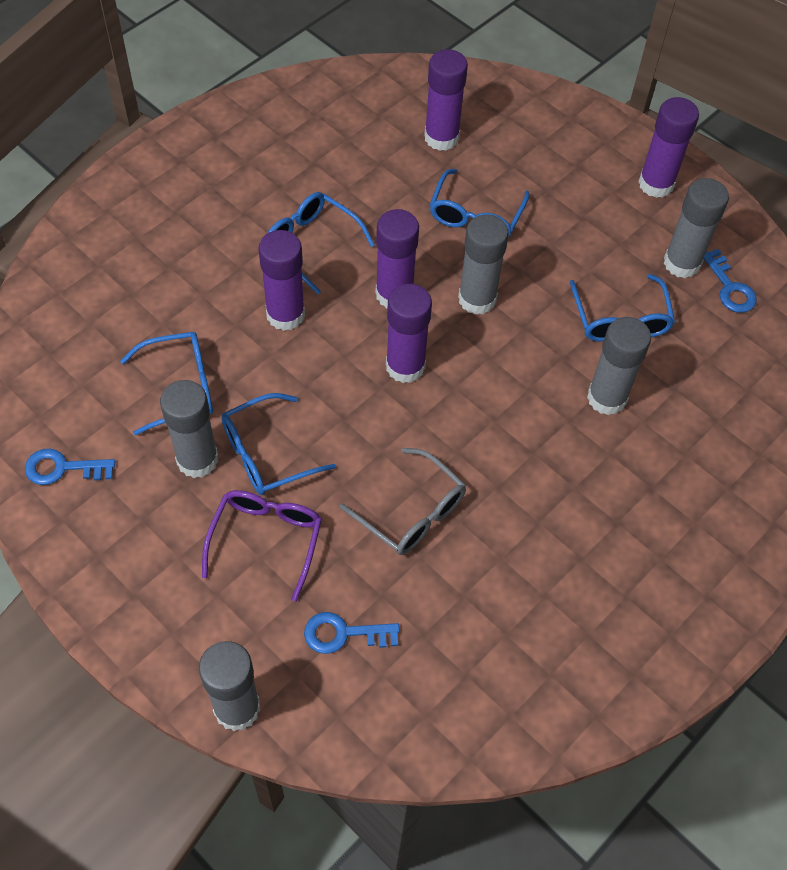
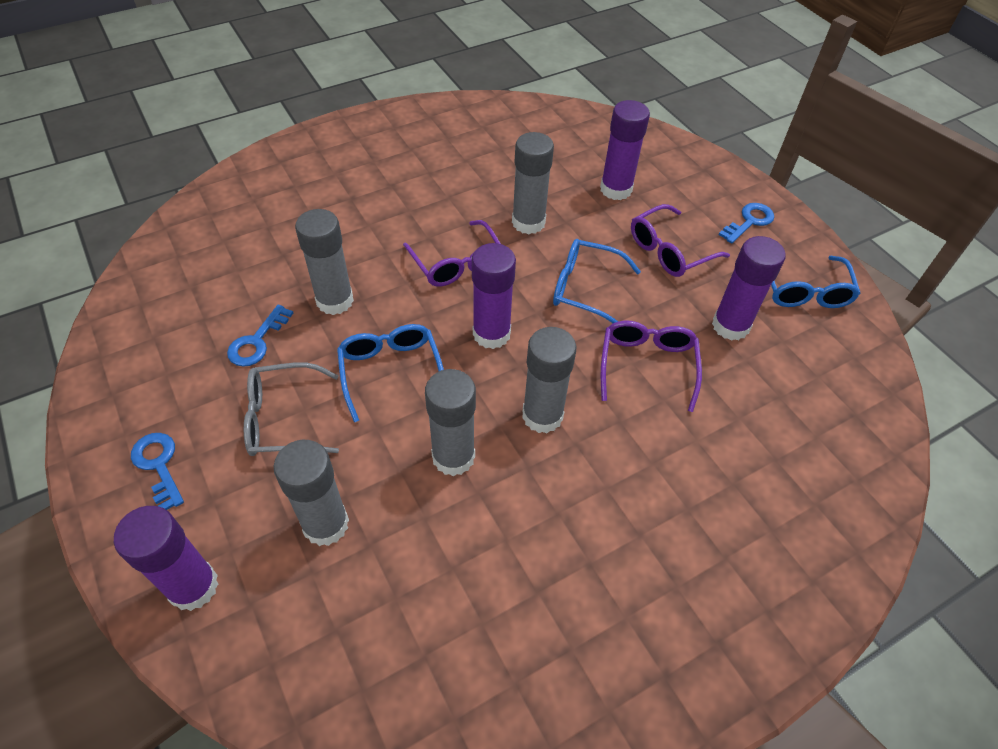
blue glasses: [120,332,213,435] [221,393,336,495] [267,192,375,295] [430,169,530,237] [570,274,675,341] = 5 -> [337,324,444,422] [553,239,641,323] [771,256,861,308] = 3
purple glasses: [202,490,322,602] = 1 -> [403,220,501,287] [601,320,702,412] [631,204,730,277] = 3
purple glue stick: [258,230,305,331] [376,209,419,308] [386,284,432,383] [424,49,468,151] [639,97,699,198] = 5 -> [114,506,218,611] [472,243,516,349] [600,100,650,200] [712,236,786,341] = 4

